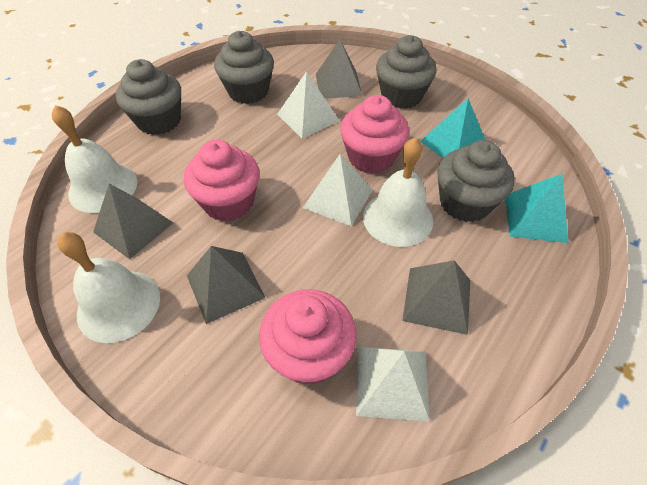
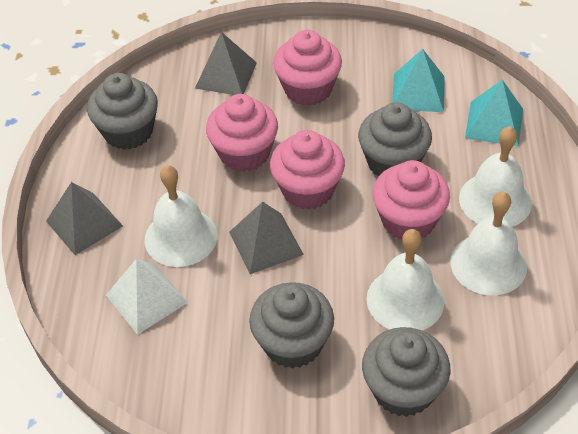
grey pyramid: [93,184,173,259] [187,246,266,324] [316,39,362,99] [402,260,470,335] = 4 -> [46,182,123,255] [195,32,257,95] [229,202,304,274] = 3
pink cupcake: [184,140,260,222] [259,289,357,385] [340,95,409,174] = 3 -> [206,94,278,172] [270,130,345,210] [273,30,342,106] [372,160,450,240] = 4
white bell: [52,105,137,213] [57,232,160,343] [363,137,433,247] = 3 -> [145,165,218,267] [367,229,445,330] [451,192,527,296] [459,126,532,227] = 4
white pyramid: [277,71,339,138] [303,154,372,227] [356,347,430,422] = 3 -> [106,258,188,335] = 1

